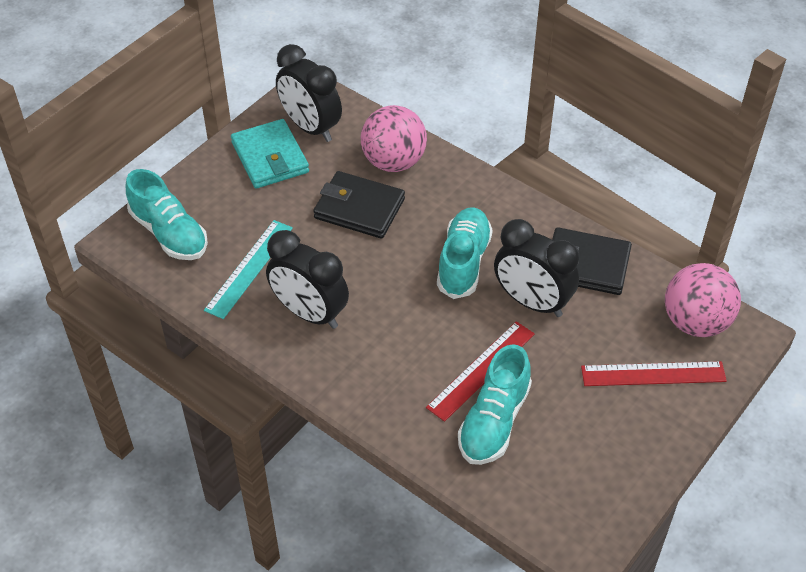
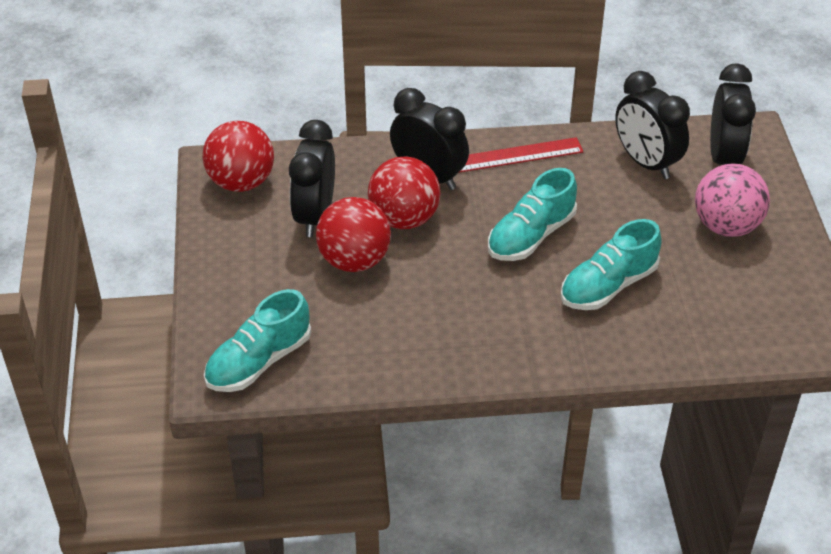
black clock: [266,230,349,329] [276,44,342,142] [494,219,579,317] = 3 -> [289,120,335,237] [390,88,469,190] [615,71,690,179] [710,63,756,165] = 4
black wallet: [313,171,405,239] [552,227,632,295] = 2 -> none = 0
pink ball: [361,105,427,172] [665,263,741,337] = 2 -> [695,163,770,237] = 1
red ball: none = 0 -> [202,121,274,192] [316,197,391,272] [368,156,440,229] = 3
red ruler: [426,321,535,422] [581,361,727,386] = 2 -> [460,137,583,172] = 1
turquoise ruler: [204,220,293,319] = 1 -> none = 0
turquoise wallet: [231,119,309,189] = 1 -> none = 0

